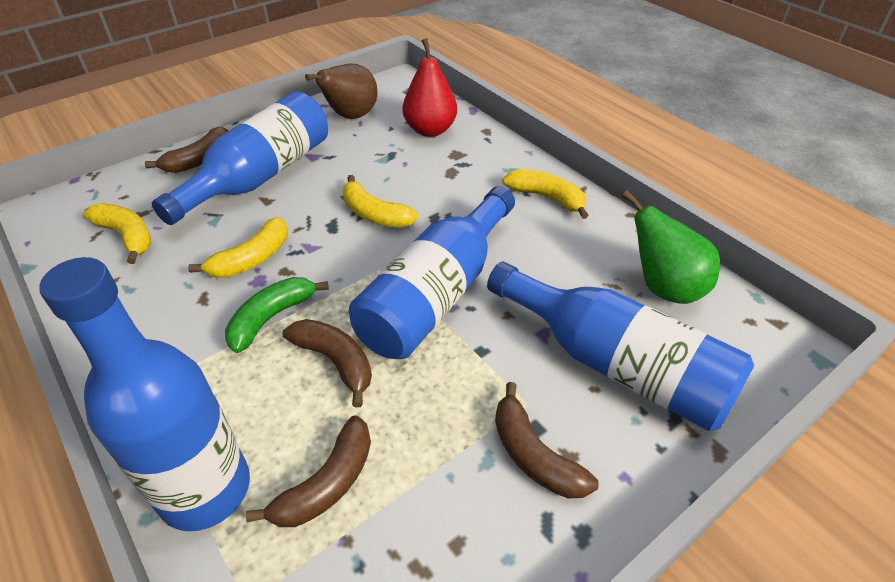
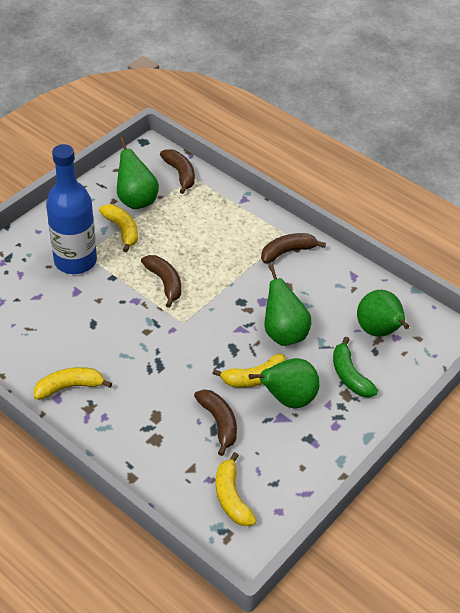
blue bottle: [39,257,250,531] [152,91,328,225] [349,186,515,359] [487,262,754,431] = 4 -> [46,144,97,274] = 1
brown pear: [305,64,378,119] = 1 -> none = 0
green pear: [622,190,720,304] = 1 -> [117,137,159,209] [249,358,320,408] [265,264,312,346] [357,290,409,337] = 4
red pear: [403,38,457,137] = 1 -> none = 0

